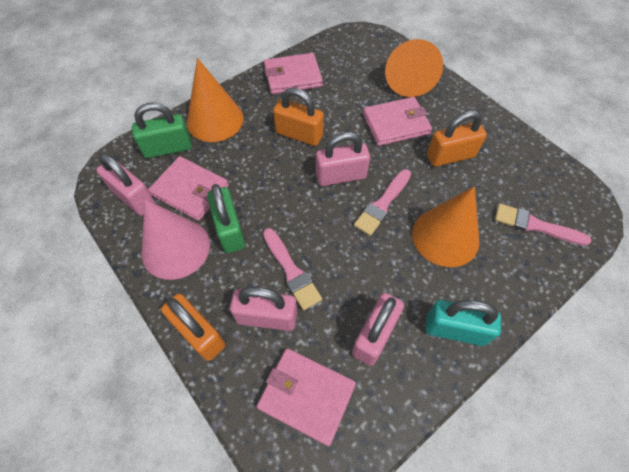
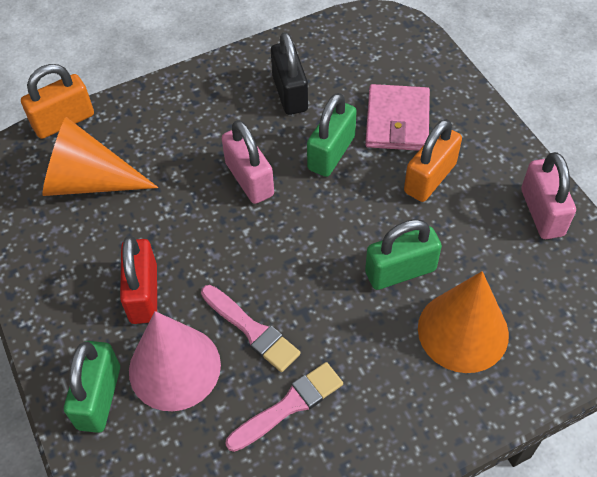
black padlock: none = 0 -> [271,32,308,115] = 1
green padlock: [132,102,192,158] [207,184,245,253] = 2 -> [64,341,120,433] [307,93,357,177] [365,219,442,290] = 3
orange cone: [187,58,244,142] [385,39,443,97] [412,186,480,267] = 3 -> [42,117,159,196] [418,271,509,373] = 2
orange padlock: [161,294,225,361] [273,88,324,146] [427,111,487,167] = 3 -> [21,64,94,139] [404,119,462,202] = 2
pink brush: [263,228,322,310] [354,169,411,236] [495,204,591,246] = 3 -> [201,285,301,372] [226,362,343,452] = 2
pink padlock: [96,153,155,216] [230,287,297,331] [316,132,370,186] [352,293,404,366] = 4 -> [222,120,274,204] [521,152,576,239] = 2
pink wallet: [148,156,229,221] [257,348,356,446] [264,53,323,94] [363,97,432,146] = 4 -> [365,84,430,151] = 1
red padlock: none = 0 -> [120,236,157,324] = 1
turquoise padlock: [425,300,501,346] = 1 -> none = 0

